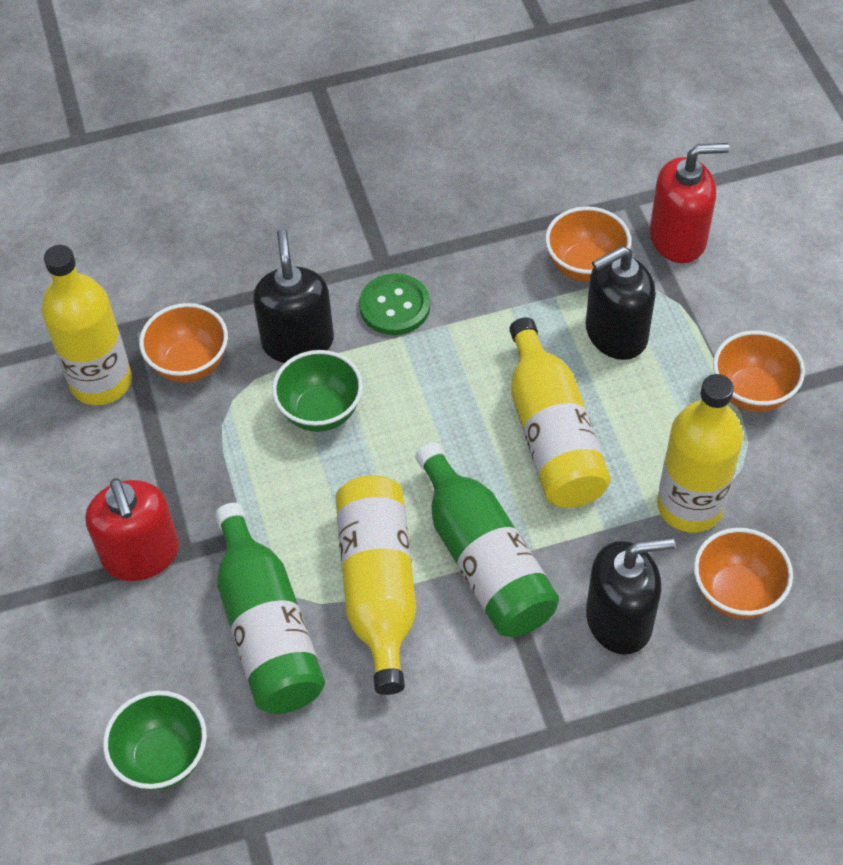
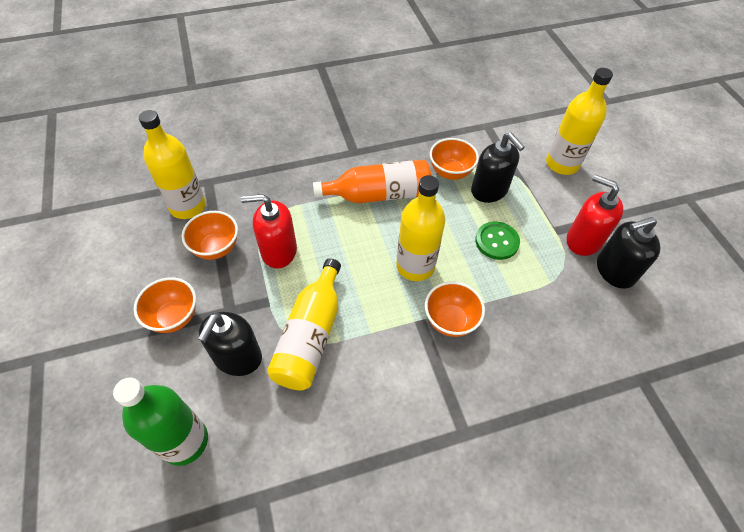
green bottle: [215,503,325,714] [415,442,559,637] = 2 -> [113,378,208,466] = 1
green bowl: [103,691,207,790] [272,350,363,432] = 2 -> none = 0
orange bottle: none = 0 -> [313,160,431,203] = 1

